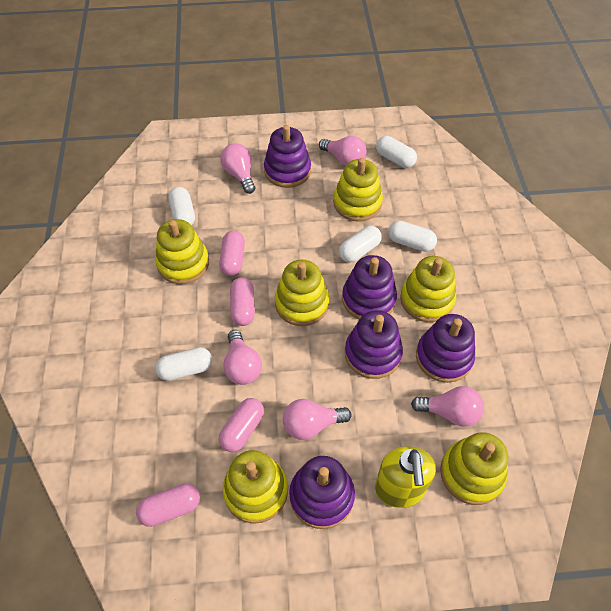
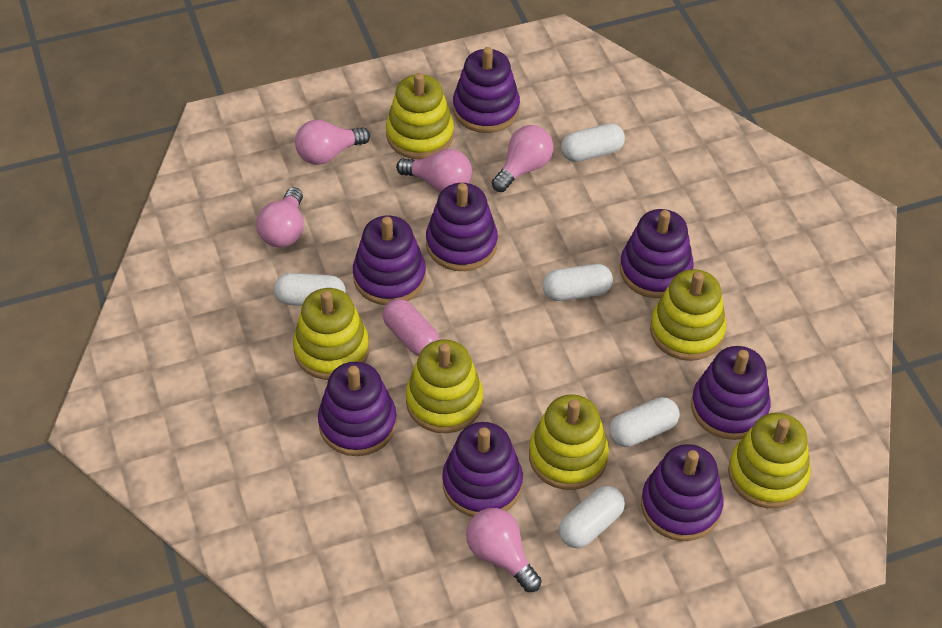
pink capsule: [136,483,200,527] [219,231,245,276] [219,398,264,452] [230,277,255,326] = 4 -> [382,299,440,356] = 1
purple stacking toy: [264,125,311,188] [289,456,355,529] [342,255,397,320] [345,310,403,379] [416,314,475,383] = 5 -> [318,362,397,456] [353,216,426,305] [426,183,498,271] [442,422,523,517] [453,47,520,133] [620,209,694,298] [641,444,723,541] [691,346,771,440] = 8
yellow soap dispenser: [375,446,436,508] = 1 -> none = 0

